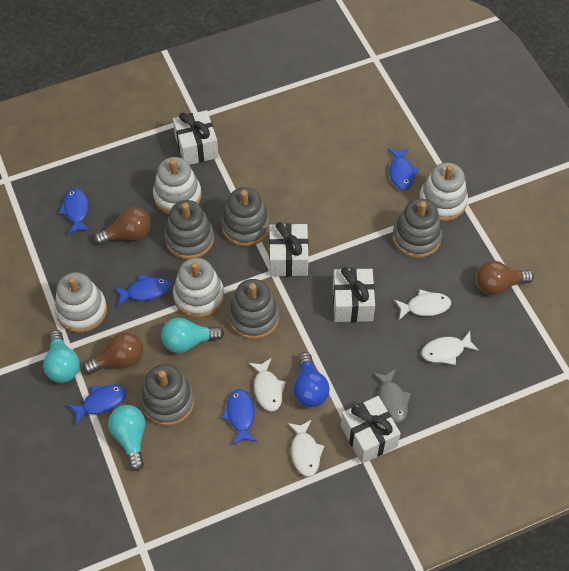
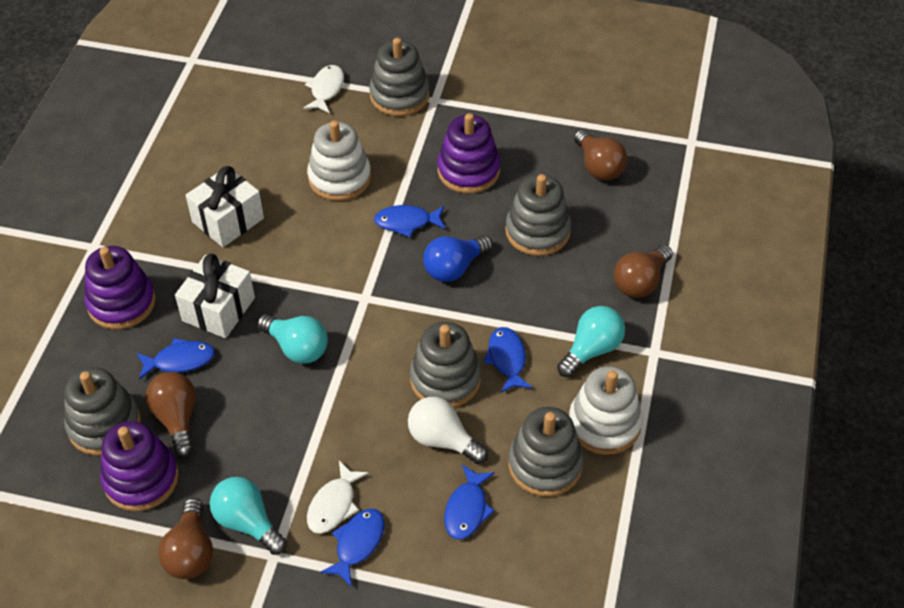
brown light bulb: [83,332,143,374] [94,207,151,245] [476,261,534,295] = 3 -> [146,372,196,457] [158,498,213,579] [574,129,628,181] [614,245,673,298] = 4
grey fish: [373,369,411,423] = 1 -> none = 0
purple stacking toy: none = 0 -> [84,246,156,329] [100,421,179,511] [437,113,500,193] = 3
white fish: [249,358,286,411] [287,420,324,477] [394,289,451,320] [421,331,479,365] = 4 -> [303,65,344,113] [307,461,369,534] = 2
white gift: [173,110,219,165] [269,222,309,276] [333,267,375,322] [341,396,401,463] = 4 -> [175,254,255,338] [186,166,264,247] = 2
white light bulb: none = 0 -> [408,397,488,464] = 1
white stacking toy: [54,272,107,333] [153,157,201,214] [173,258,224,318] [419,163,468,221] = 4 -> [307,121,371,201] [569,366,643,455] = 2

